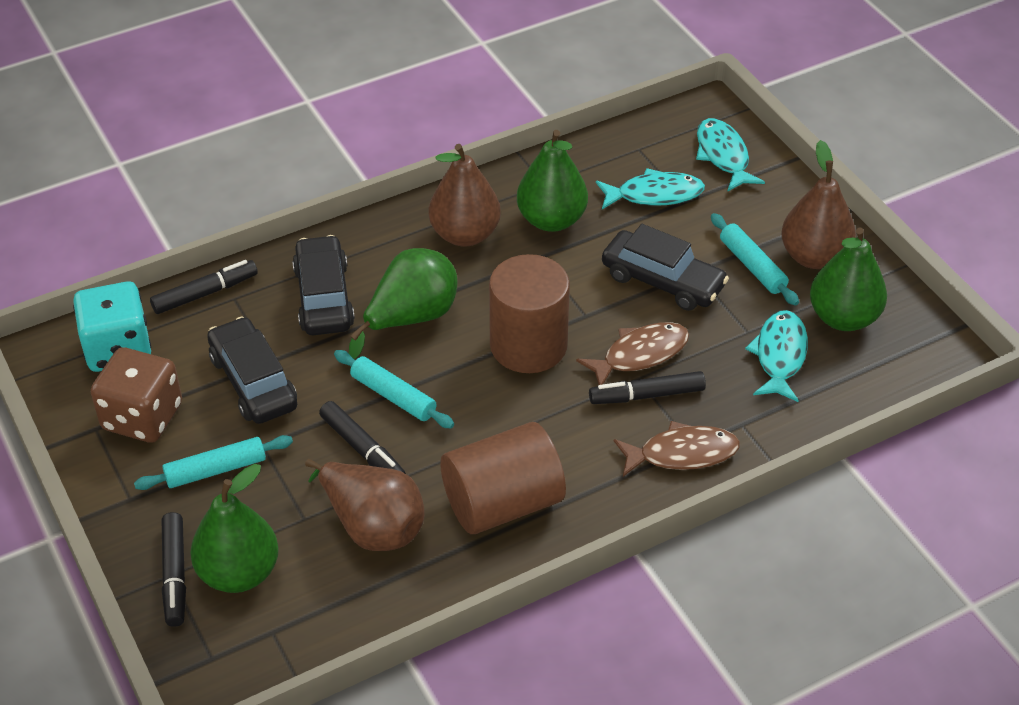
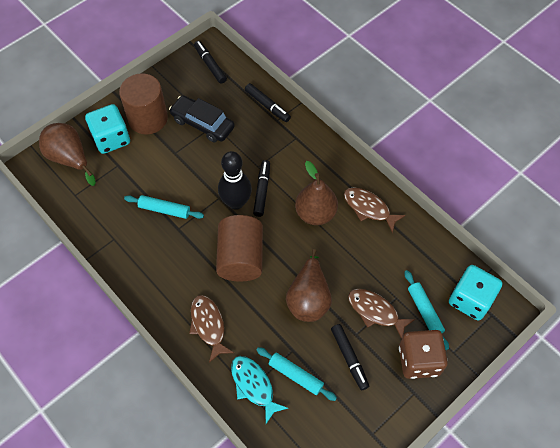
black bowling pin: none = 0 -> [218,151,252,210] = 1
black car: [207,316,297,424] [292,235,355,335] [602,224,729,311] = 3 -> [169,96,235,143] = 1
brown fish: [576,322,689,385] [614,421,740,477] = 2 -> [189,295,234,363] [344,187,406,233] [348,289,415,339] = 3
green pear: [190,464,279,593] [349,248,458,359] [517,130,588,232] [810,227,887,331] = 4 -> none = 0
turquoise dice: [73,281,151,372] = 1 -> [85,104,130,154] [449,265,502,320] = 2
turquoise fish: [596,168,705,209] [696,118,765,192] [745,310,808,402] = 3 -> [231,356,288,424] = 1

